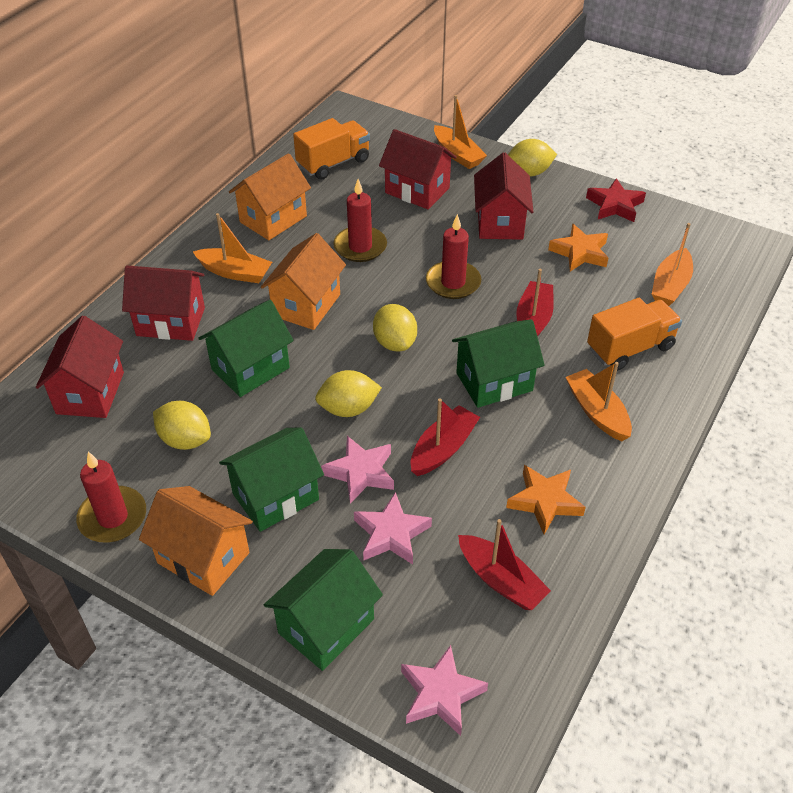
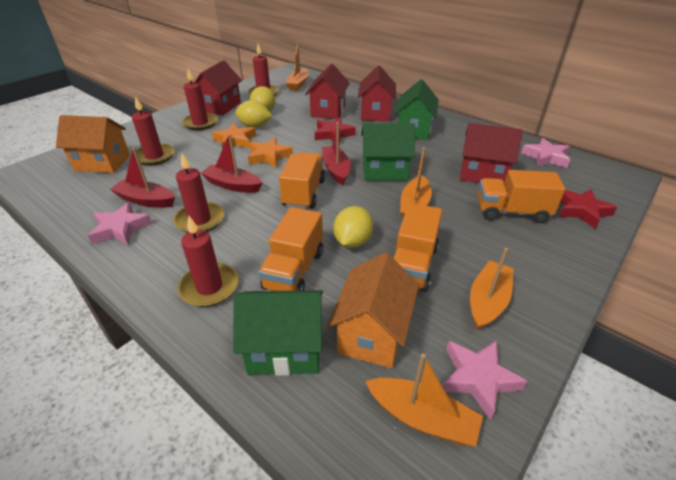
green house: [198,300,294,397] [219,427,324,532] [264,549,383,671] [452,319,545,408] = 4 -> [233,290,323,376] [361,123,415,181] [395,79,439,140] = 3
orange house: [139,486,253,596] [229,153,311,240] [261,233,346,330] = 3 -> [56,115,130,173] [328,252,419,368] = 2
orange truck: [293,118,370,180] [587,298,682,371] = 2 -> [258,207,323,291] [279,152,325,209] [393,203,442,292] [478,170,566,223] = 4
red candle: [76,452,146,542] [334,179,387,262] [426,214,481,299] = 3 -> [132,96,174,166] [173,153,224,233] [178,216,239,307] [182,68,218,130] [248,44,279,96] = 5
red star: [586,178,646,222] = 1 -> [315,117,356,144] [559,189,617,229] = 2
yellow lemon: [153,401,211,450] [315,370,382,417] [373,304,417,351] [508,139,557,176] = 4 -> [235,100,272,128] [250,86,275,112] [333,206,373,248] = 3

